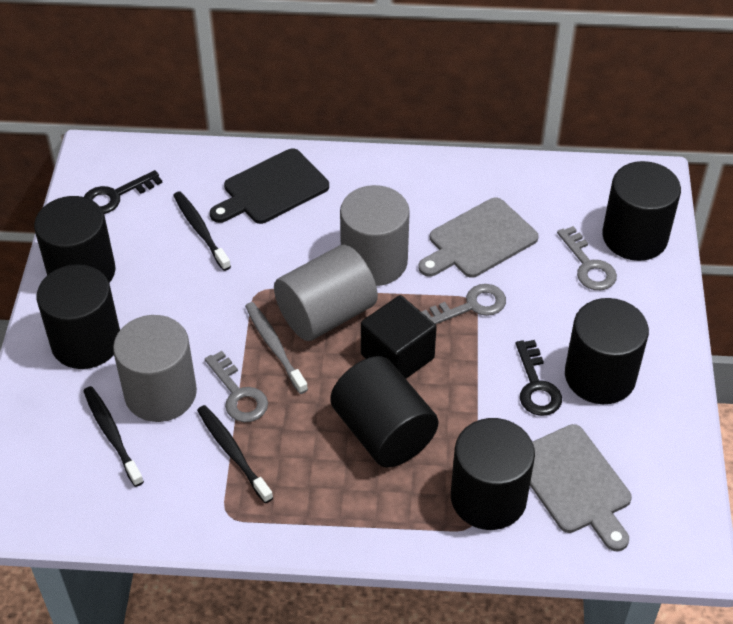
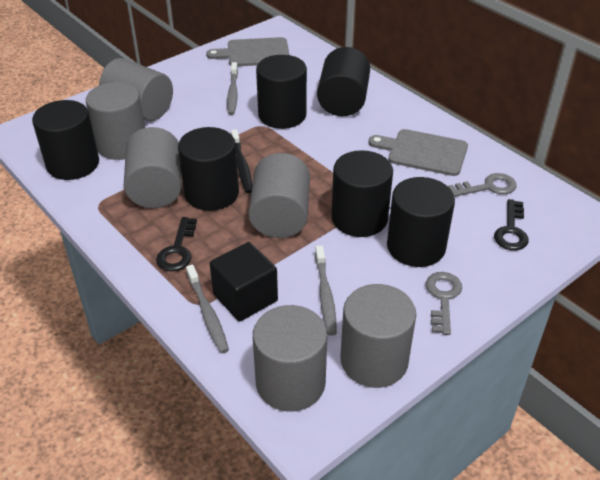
black cutting board: [210,148,329,224] = 1 -> none = 0
black toothbrush: [83,386,144,487] [173,191,231,271] [197,405,273,503] = 3 -> [231,129,252,193] = 1
grey cylinder: [113,315,197,422] [274,245,378,341] [340,185,410,286] = 3 -> [86,82,145,160] [99,58,173,121] [124,127,182,208] [248,153,310,238] [253,305,327,412] [340,284,416,388] = 6
grey key: [205,351,268,422] [422,284,506,324] [557,226,617,290] = 3 -> [426,272,462,335] [448,173,517,197] = 2
grey toothbrush: [245,302,308,394] = 1 -> [186,265,229,353] [227,62,238,115] [315,246,337,336] = 3

